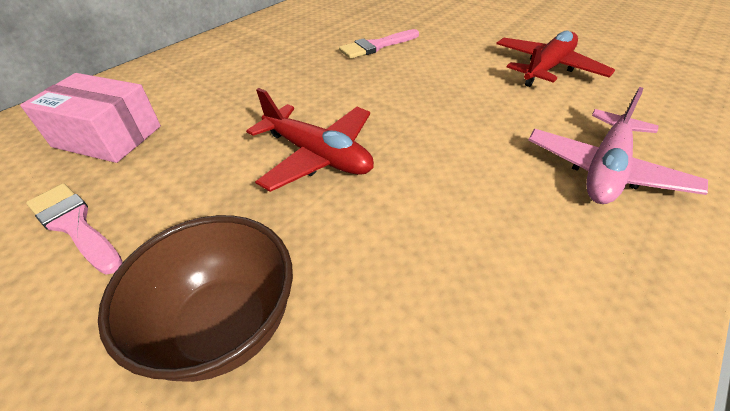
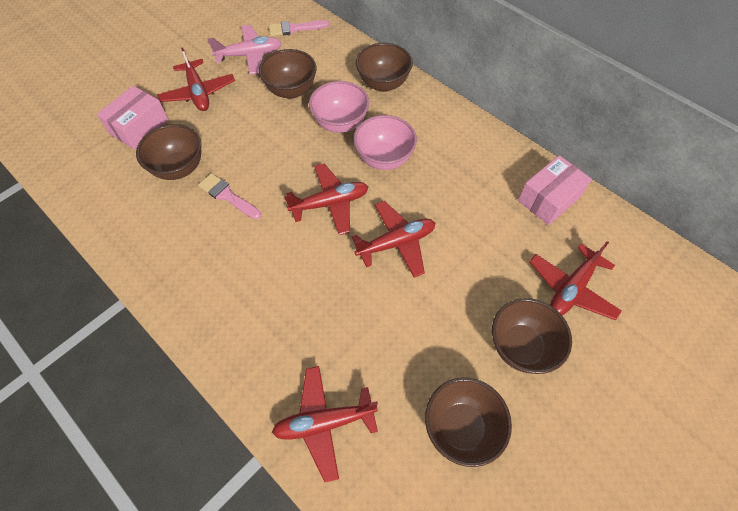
brown bowl: [98,215,293,382] = 1 -> [136,124,202,180] [259,49,317,99] [356,43,413,92] [425,378,512,467] [492,298,572,374] = 5
pink bowl: none = 0 -> [309,81,369,133] [353,115,417,170] = 2
pink box: [20,73,161,163] = 1 -> [97,86,169,149] [518,155,592,225] = 2
red plane: [246,88,374,192] [496,31,615,87] = 2 -> [157,48,235,111] [272,366,378,482] [284,164,368,235] [352,201,435,278] [530,241,622,320] = 5

